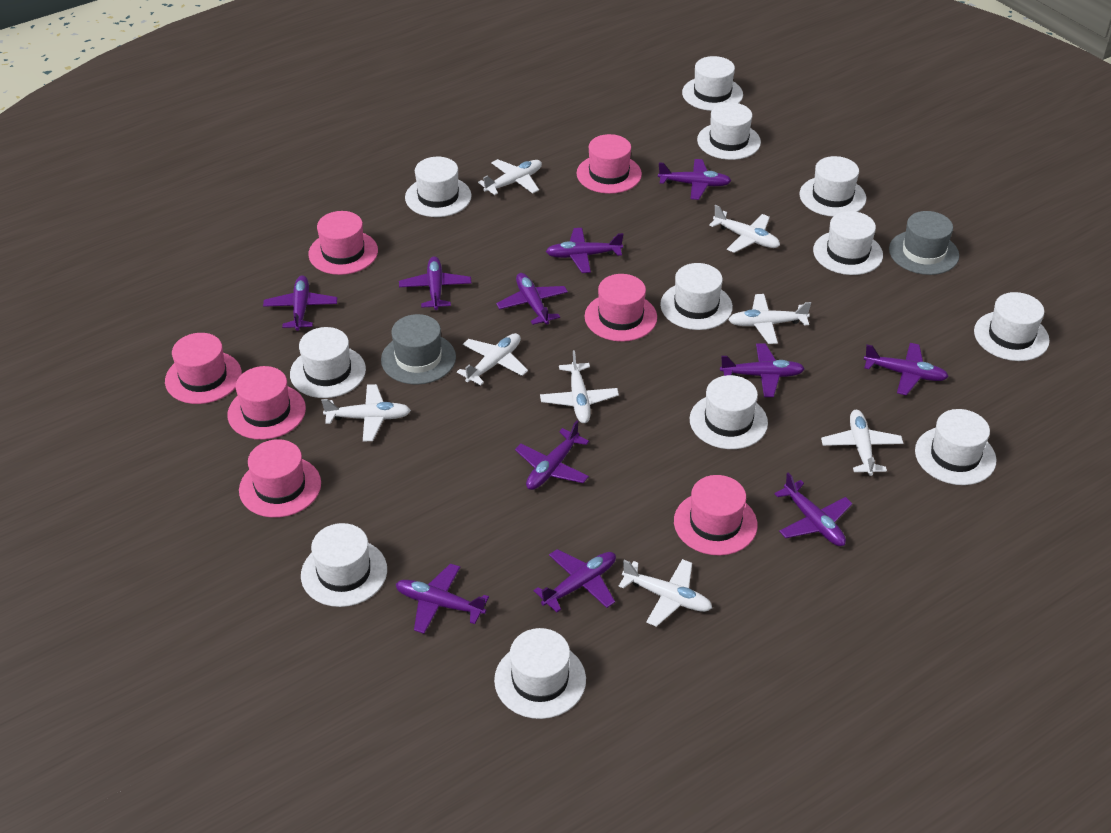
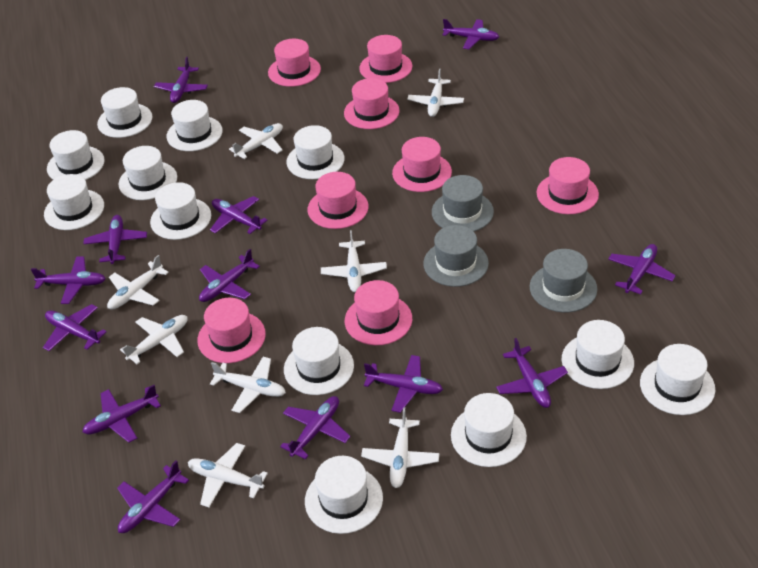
grey hat: [381,314,456,385] [889,211,959,275] = 2 -> [423,225,489,287] [432,175,494,232] [530,249,598,312] = 3
pink hat: [165,333,242,404] [227,366,306,440] [239,439,321,518] [308,211,378,275] [577,134,642,194] [585,274,657,342] [674,475,758,555] = 7 -> [197,298,266,363] [268,39,321,87] [308,172,369,229] [344,78,400,129] [345,280,412,345] [359,35,412,83] [392,137,452,192] [537,157,599,214] = 8
purple plane: [263,276,337,331] [396,563,489,634] [399,256,471,310] [496,273,568,325] [515,421,589,490] [534,549,616,613] [546,228,623,273] [658,159,731,200] [720,343,805,397] [774,472,852,546] [864,343,949,396] = 11 -> [31,256,106,304] [43,304,107,351] [82,385,161,443] [83,215,147,264] [117,461,189,533] [154,57,208,103] [199,249,260,302] [210,196,267,234] [280,396,351,460] [364,355,443,413] [443,19,499,49] [496,338,568,408] [608,244,676,294] = 13

